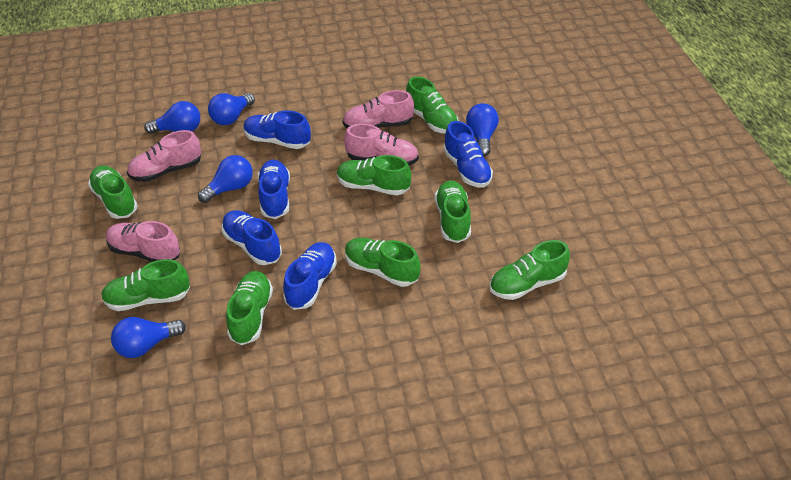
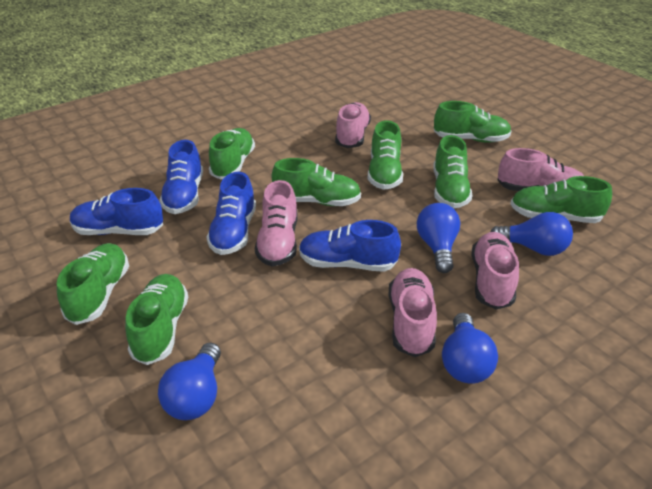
blue light bulb: [111,317,186,358] [144,101,200,134] [198,155,253,203] [208,93,255,125] [466,103,499,156] = 5 -> [158,343,221,420] [417,203,460,273] [442,313,498,384] [491,212,573,256] = 4
blue shoe: [222,210,282,265] [243,111,311,149] [258,160,290,219] [283,242,337,310] [443,121,493,187] = 5 -> [70,188,163,235] [159,140,203,214] [206,172,256,255] [299,220,401,272] = 4
pink shoe: [106,221,180,262] [127,130,201,182] [342,90,414,128] [344,124,419,166] = 4 -> [255,180,297,266] [335,102,371,148] [388,268,437,357] [471,232,519,310] [497,148,584,191] = 5

